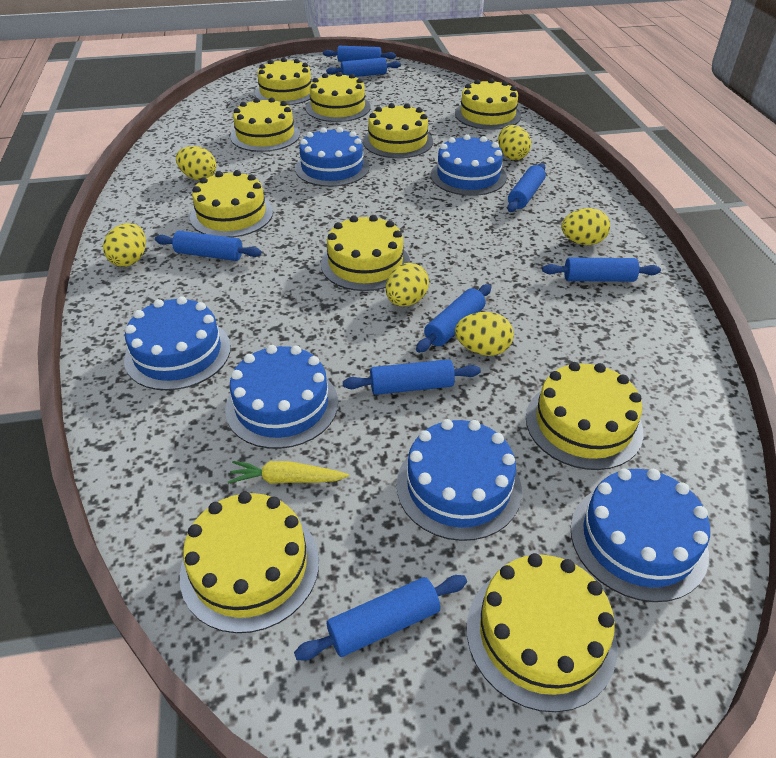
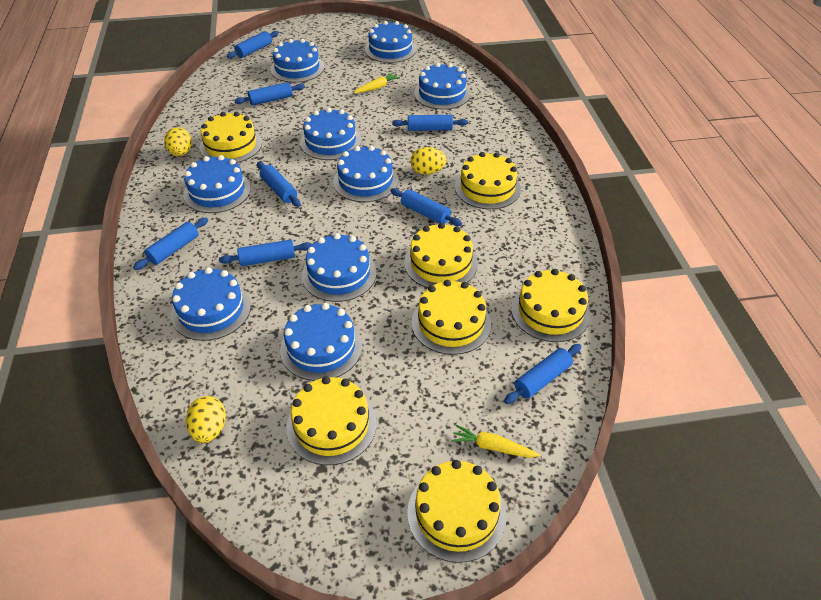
blue cake: [124,296,231,390] [225,345,338,449] [295,127,370,187] [396,419,522,541] [431,134,507,196] [571,469,710,602] = 6 -> [171,267,251,341] [183,155,251,213] [270,39,324,83] [280,303,362,381] [300,108,361,160] [302,233,376,302] [333,146,398,202] [365,21,416,63] [414,63,470,110] = 9
yellow cake: [180,491,319,633] [190,170,273,238] [230,97,300,152] [254,58,312,105] [306,72,371,122] [321,215,410,291] [363,103,433,158] [455,78,521,130] [467,553,617,712] [526,362,643,470] = 10 -> [200,112,262,163] [286,376,377,465] [404,223,478,288] [407,460,506,563] [412,280,491,355] [455,152,521,209] [511,269,591,342] = 7
yellow carrot: [228,461,349,484] = 1 -> [354,73,400,93] [451,425,540,458] = 2
yellow egg: [103,223,146,267] [176,146,217,180] [386,263,429,306] [455,312,514,356] [498,125,531,160] [561,208,610,245] = 6 -> [164,127,192,156] [186,396,226,443] [410,147,447,175] = 3

